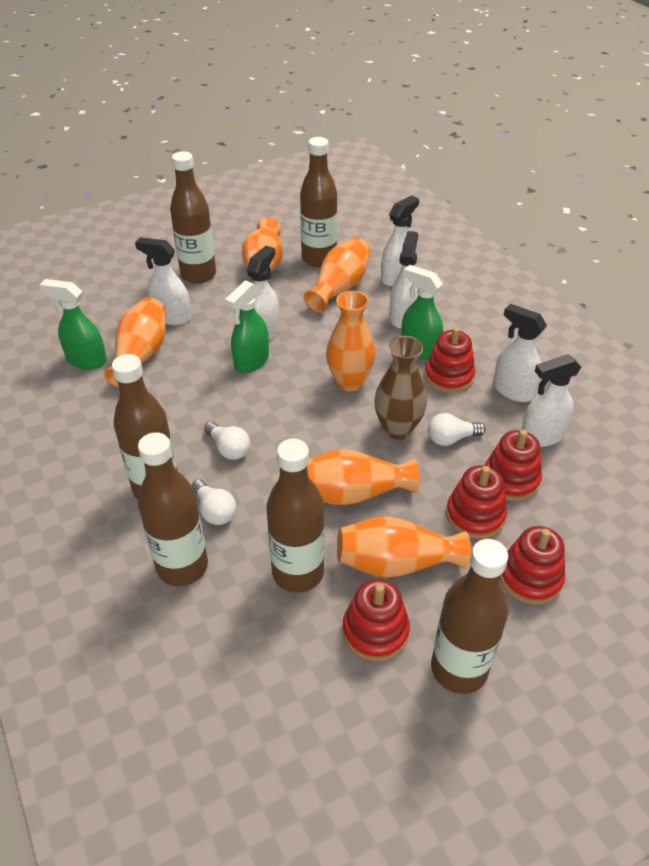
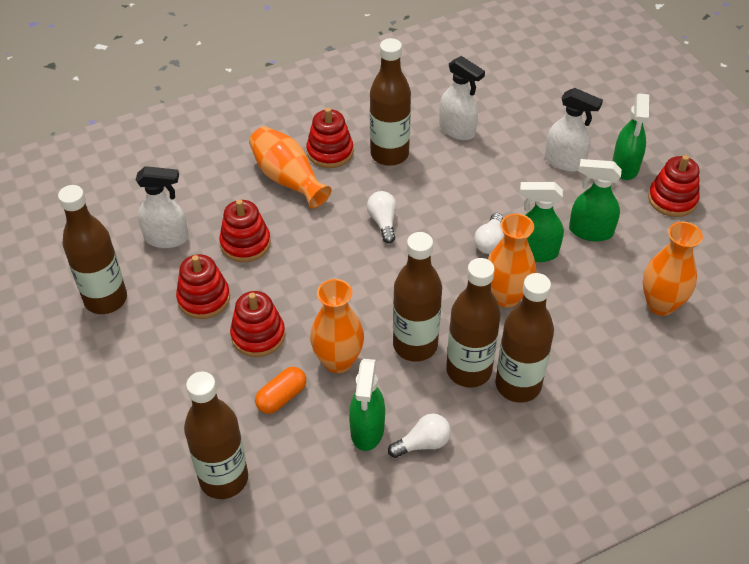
brown vase: [374,336,427,440] = 1 -> none = 0
green spray bottle: [40,279,107,369] [225,280,269,373] [401,265,443,360] = 3 -> [349,359,385,451] [520,182,564,262] [569,159,622,241] [612,93,649,180] = 4
orange capsule: none = 0 -> [255,367,306,414] = 1
orange vase: [104,297,166,388] [242,217,283,272] [303,237,371,313] [307,449,420,505] [326,291,376,392] [337,516,471,578] = 6 -> [249,126,332,209] [310,279,364,373] [488,214,536,308] [643,221,703,316] = 4
white spray bottle: [135,237,191,325] [247,246,279,341] [381,195,419,286] [389,231,418,329] [493,304,547,402] [521,354,581,447] = 6 -> [136,166,189,248] [439,56,485,140] [545,88,603,172] = 3

